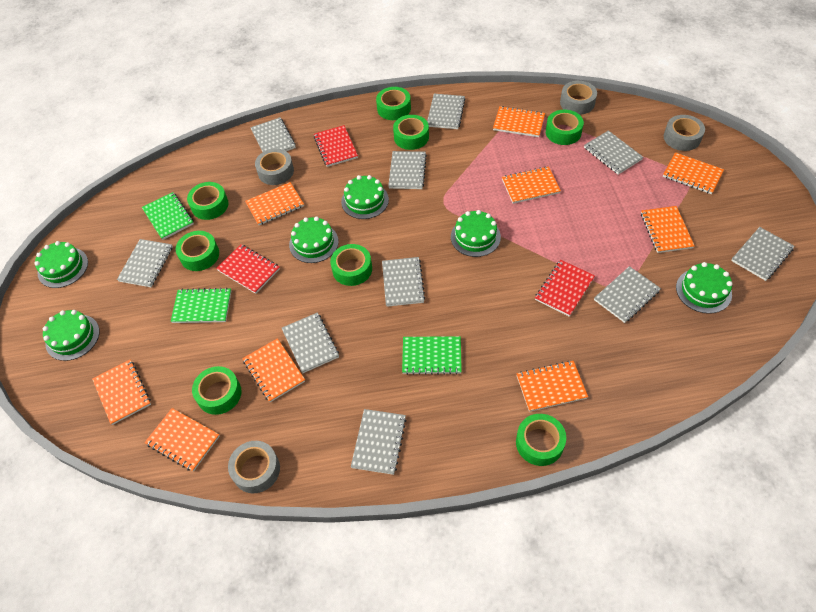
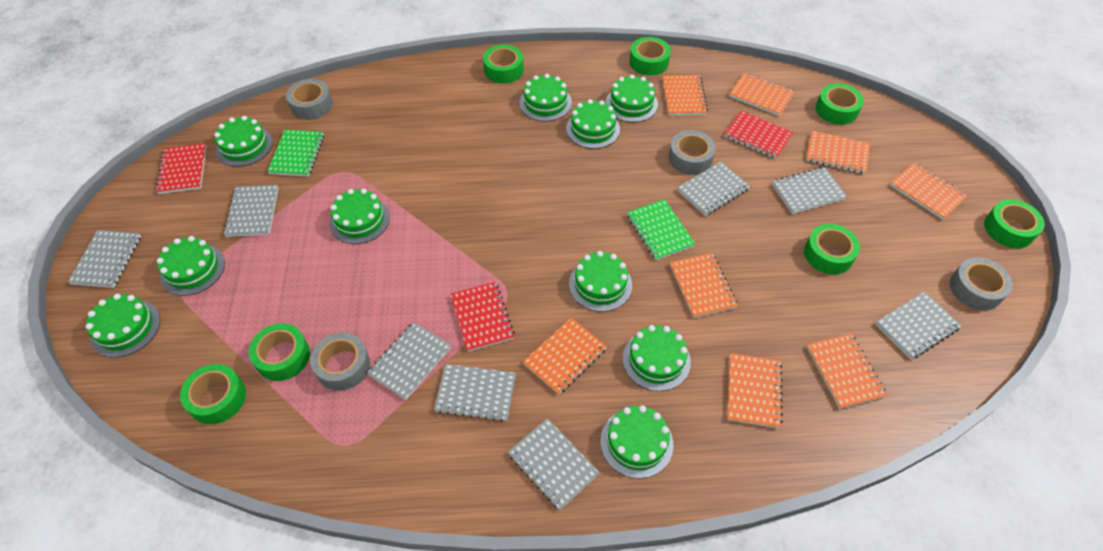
green cake: [34,241,88,288] [43,310,100,361] [289,217,339,263] [341,175,389,219] [451,210,501,257] [676,262,733,314] = 6 -> [86,294,160,358] [157,236,225,296] [214,116,273,167] [329,189,390,244] [519,74,572,122] [566,99,620,149] [569,251,632,312] [600,405,673,479] [606,74,658,122] [623,325,691,391] = 10
green notebook: [142,192,194,240] [171,288,231,323] [402,336,462,375] = 3 -> [267,130,324,177] [627,199,695,260] = 2
green tape: [176,231,219,271] [187,182,228,220] [192,366,242,415] [330,244,372,286] [376,87,411,120] [393,115,429,150] [516,414,566,466] [546,110,584,145] = 8 -> [180,364,246,424] [249,324,310,381] [483,45,524,84] [629,37,671,75] [804,224,860,274] [815,83,864,125] [984,199,1045,248] = 7
grey notebook: [117,239,173,287] [251,117,296,152] [282,313,339,373] [351,409,407,475] [382,257,425,307] [388,151,427,189] [427,94,466,129] [584,130,643,175] [594,266,661,323] [731,227,794,281] = 10 -> [68,230,141,288] [224,185,279,237] [367,322,451,400] [434,364,516,421] [508,418,600,510] [677,161,750,216] [772,167,847,214] [876,292,962,359] = 8
orange notebook: [92,359,151,425] [145,408,220,472] [242,338,305,402] [245,182,304,225] [493,106,545,137] [502,166,561,204] [516,361,588,412] [641,206,695,253] [663,152,724,194] = 9 -> [523,318,607,395] [663,75,708,115] [670,253,738,318] [727,353,783,428] [729,72,795,116] [806,131,870,174] [807,333,887,409] [890,162,968,220] = 8

